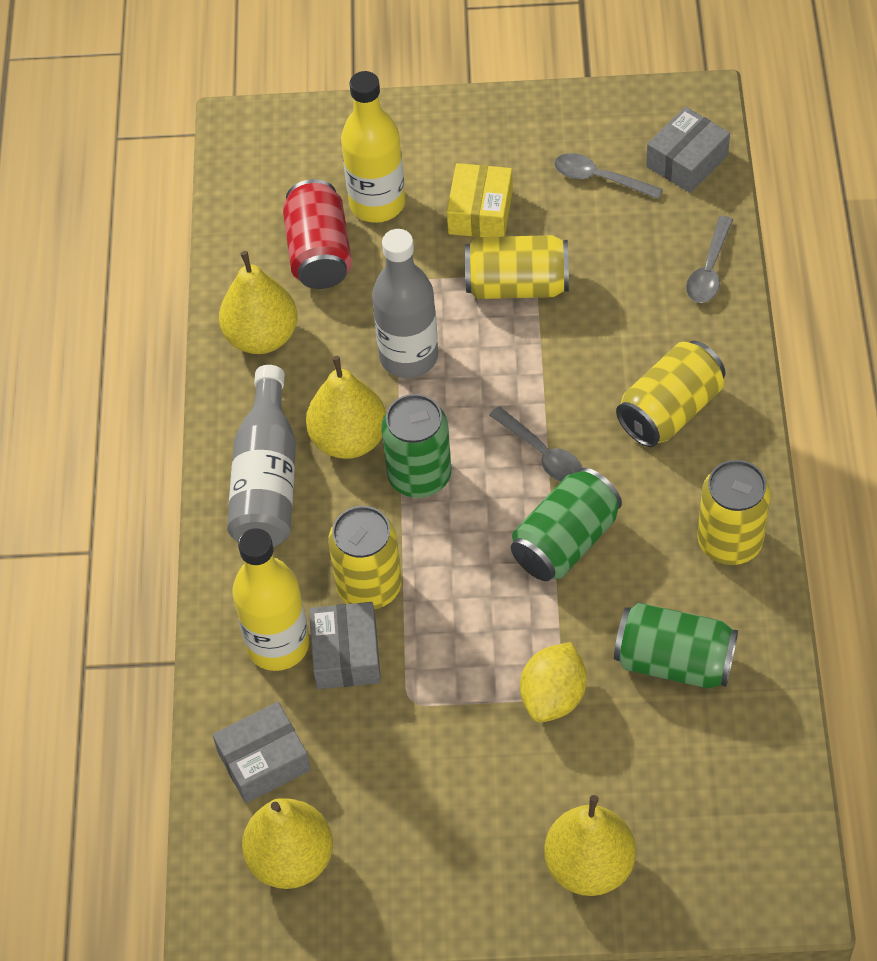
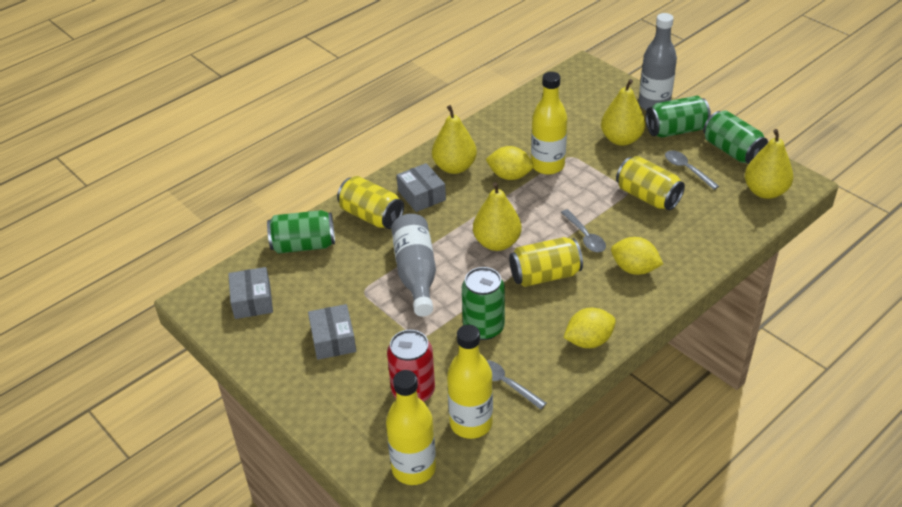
green can: [381,394,451,498] [511,468,622,581] [614,603,738,689] = 3 -> [267,210,335,254] [462,267,505,340] [646,96,711,138] [703,110,768,164] = 4
yellow bottle: [232,528,309,671] [341,71,405,223] = 2 -> [386,370,436,485] [447,325,493,439] [531,72,567,175] = 3
yellow box: [447,163,513,237] = 1 -> none = 0
yellow can: [328,506,402,609] [465,235,569,299] [616,341,726,447] [697,460,771,565] = 4 -> [337,176,404,229] [509,237,583,287] [616,156,685,210] = 3
yellow lemon: [520,642,586,722] = 1 -> [486,146,534,180] [563,308,616,348] [611,237,663,275] = 3

